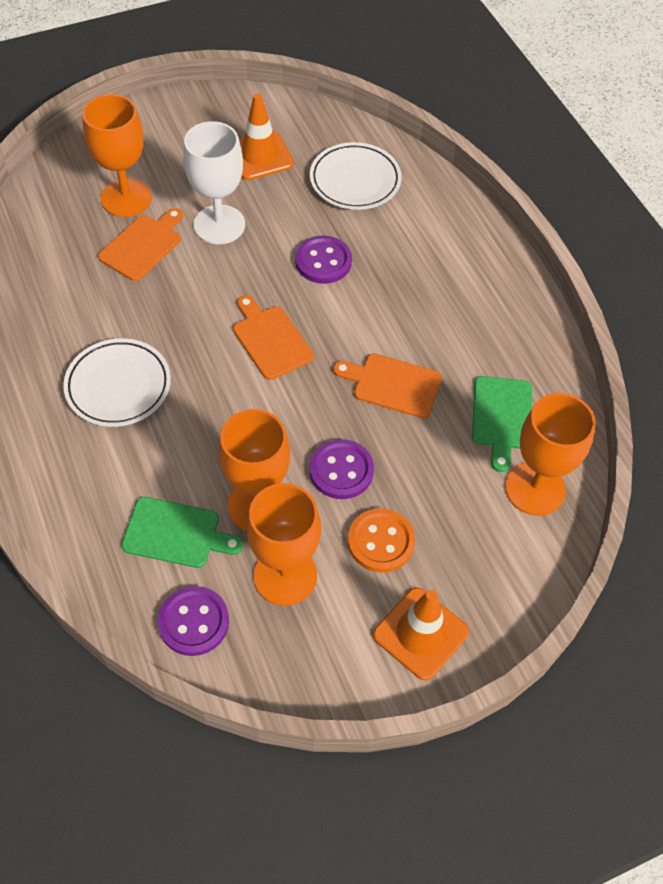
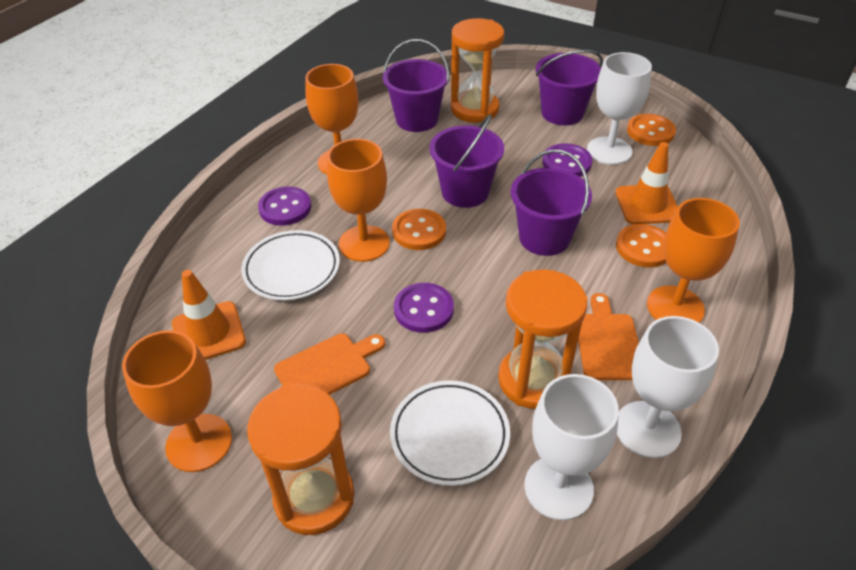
green cutting board: [121,497,243,568] [472,376,532,472] = 2 -> none = 0
orange button: [348,508,415,573] = 1 -> [392,209,446,250] [616,224,666,267] [627,114,676,146] = 3
orange cutting board: [98,208,183,281] [233,295,314,380] [333,353,442,418] = 3 -> [274,333,385,395] [578,293,639,380] = 2
orange hourglass: none = 0 -> [247,384,355,535] [451,18,504,123] [498,269,587,409] = 3
purple bucket: none = 0 -> [383,39,449,132] [429,114,504,208] [511,149,592,256] [536,50,603,125] = 4
white goblet: [183,121,245,244] = 1 -> [524,374,619,520] [587,52,652,165] [617,316,719,458] = 3

